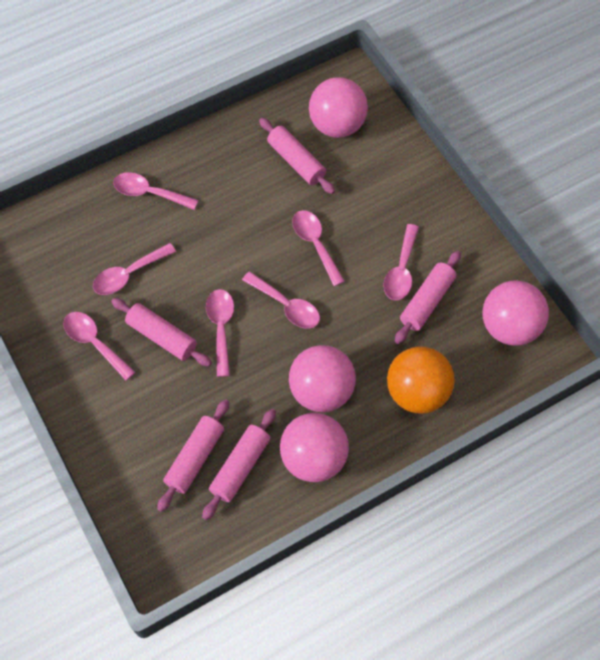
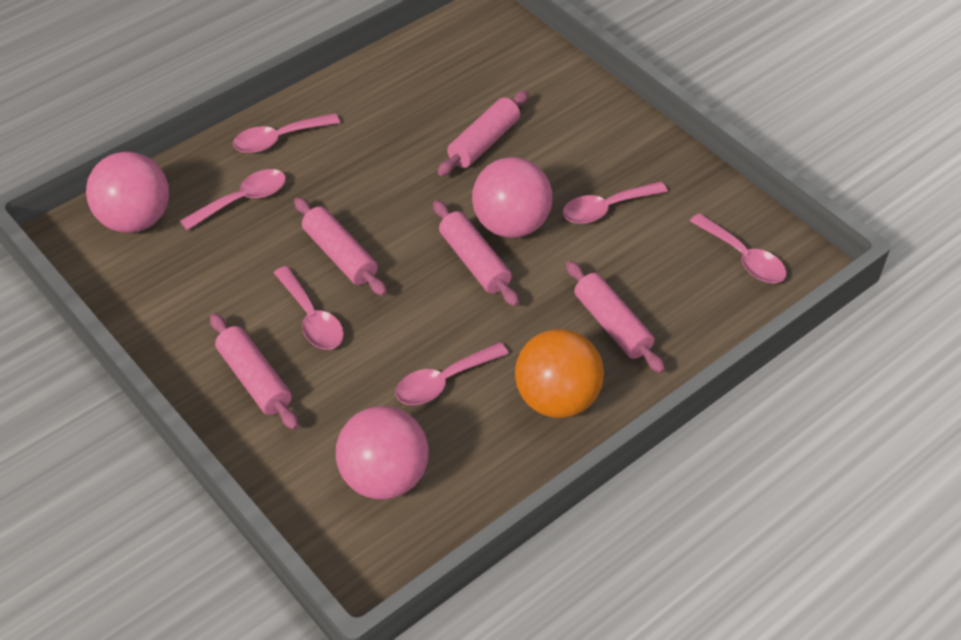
pink ball: [280,413,349,482] [289,345,356,412] [309,77,368,138] [482,280,549,346] = 4 -> [86,152,169,233] [336,406,429,500] [472,157,552,238] = 3
pink spoon: [63,312,135,381] [93,243,176,295] [113,172,198,210] [206,289,234,377] [242,272,320,329] [292,210,345,286] [383,224,419,300] = 7 -> [180,169,286,230] [233,113,340,153] [274,266,344,350] [395,342,509,405] [562,181,668,224] [690,213,787,283] = 6

